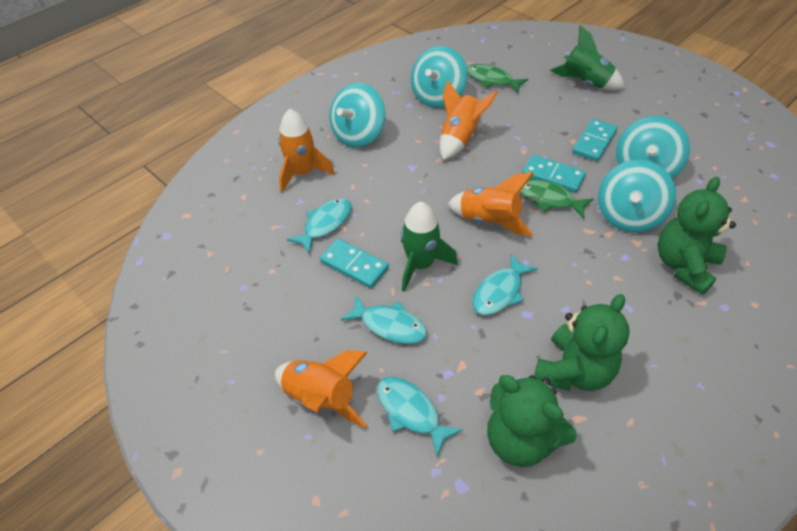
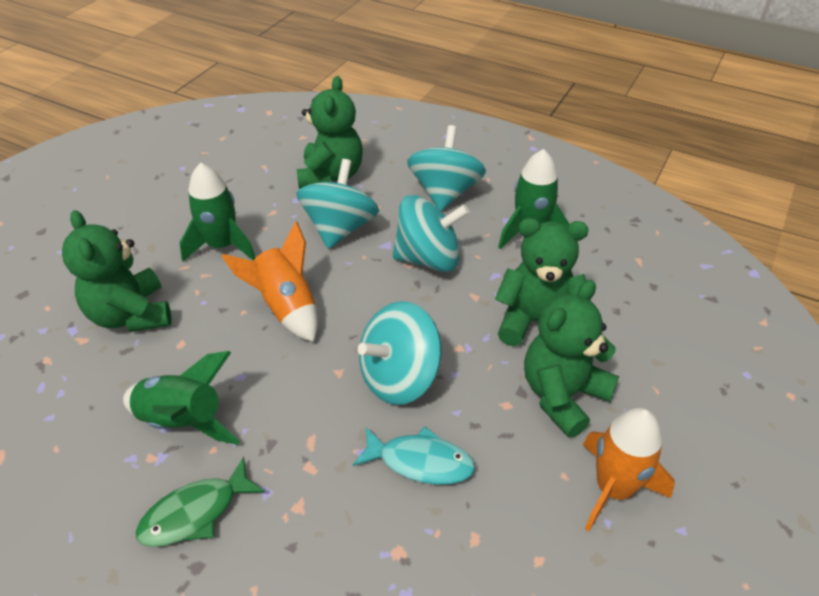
green fish: [467,64,528,92] [520,179,593,219] = 2 -> [136,457,265,547] = 1
green rocket: [401,202,458,292] [550,25,625,90] = 2 -> [123,351,240,445] [180,163,256,261] [498,149,569,249] = 3
green teddy bear: [487,375,577,467] [534,294,630,391] [657,177,736,295] = 3 -> [62,210,172,332] [297,76,363,189] [495,218,591,346] [524,280,619,438] = 4
orange rocket: [275,350,367,428] [278,109,335,193] [440,80,498,160] [448,172,534,236] = 4 -> [222,221,318,342] [583,408,675,532] = 2
turquoise domino: [320,239,389,288] [522,155,586,193] [572,119,618,162] = 3 -> none = 0
turquoise fish: [287,198,352,254] [341,295,427,344] [377,377,463,456] [472,254,538,315] = 4 -> [353,427,475,485] = 1

